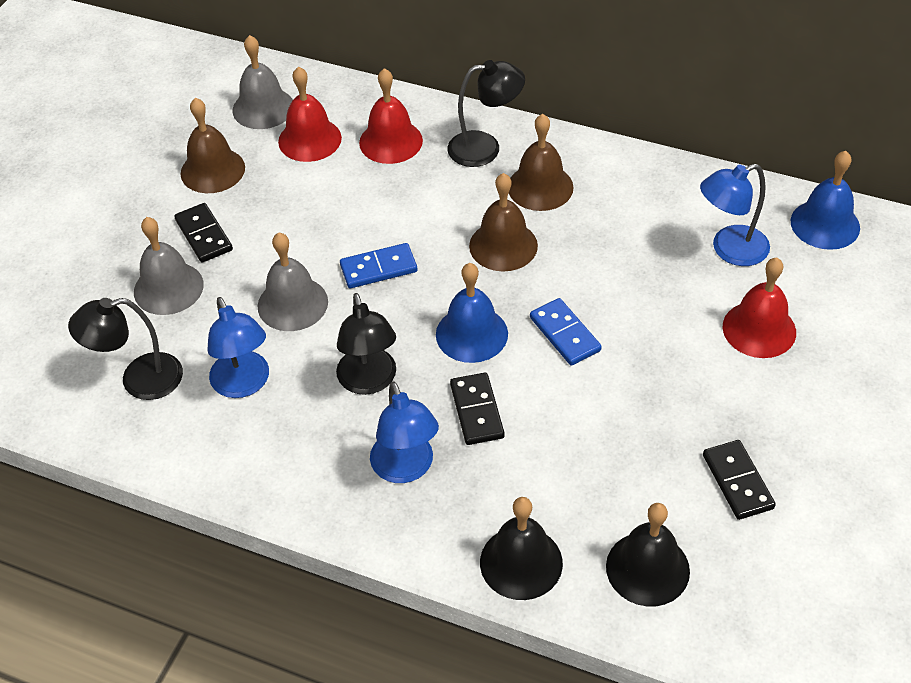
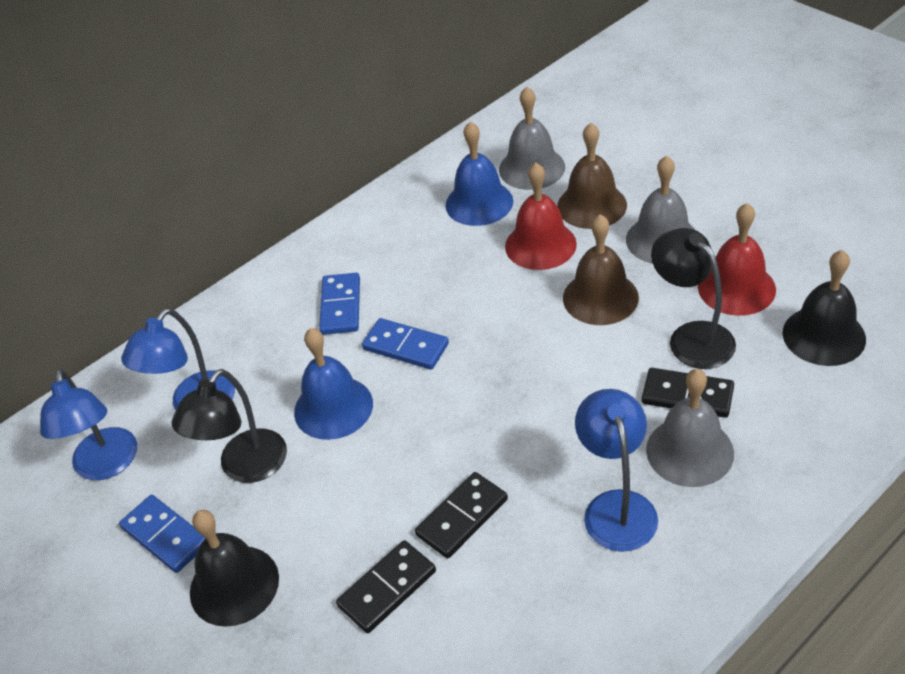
black lamp: [68,298,183,400] [336,293,396,395] [447,60,525,167] = 3 -> [172,369,287,483] [651,228,736,369] = 2
blue domino: [340,243,417,288] [530,298,602,366] = 2 -> [119,495,206,573] [319,273,360,335] [362,318,449,370] = 3
brown bell: [181,98,245,193] [469,173,538,271] [509,114,574,211] = 3 -> [557,123,627,229] [563,214,639,325] = 2
red bell: [278,66,342,162] [359,68,423,164] [723,257,796,358] = 3 -> [505,163,577,270] [698,203,776,316] = 2

